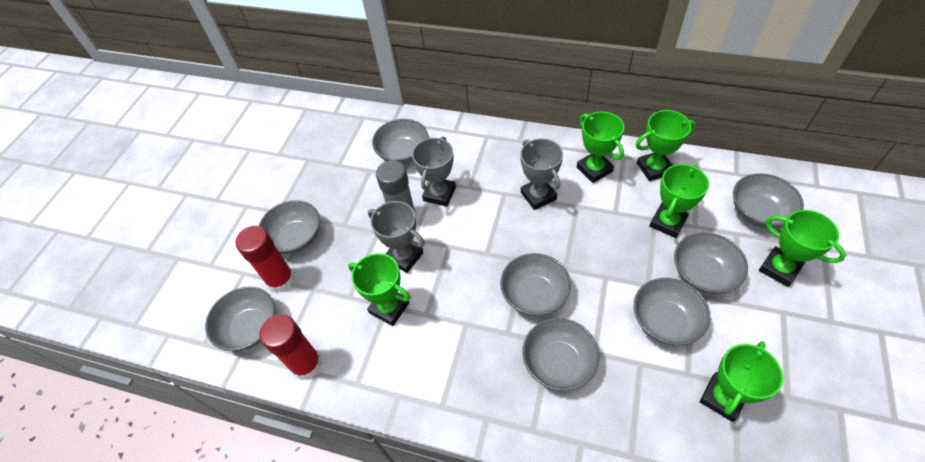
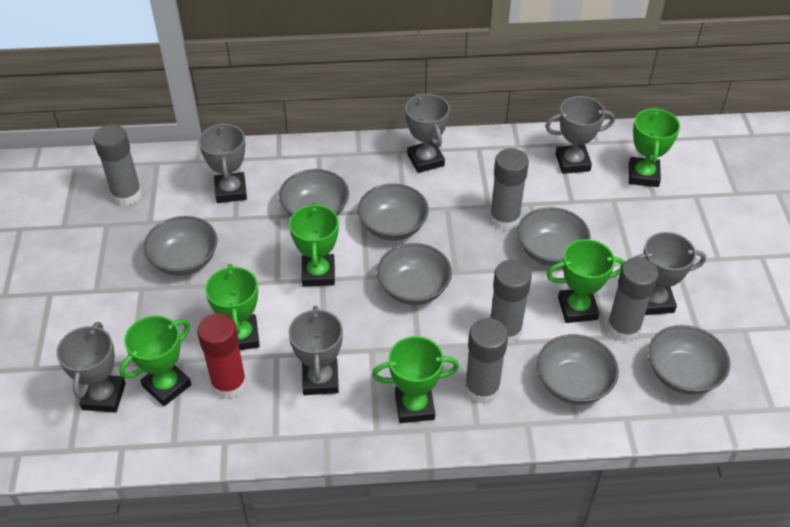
grey bowl: [205,287,275,351] [259,200,320,254] [372,119,428,164] [500,253,571,316] [522,318,600,391] [634,278,710,345] [674,232,748,294] [733,173,804,228] = 8 -> [143,216,218,276] [279,169,349,216] [357,184,429,241] [377,243,452,305] [517,207,590,266] [537,334,619,404] [648,325,730,395] = 7
grey glue stick: [376,160,417,218] = 1 -> [93,125,142,206] [465,318,508,404] [490,148,529,230] [491,260,532,345] [607,257,659,342] = 5
grey trophy: [368,201,425,273] [412,136,456,207] [520,138,563,210] = 3 -> [56,322,126,413] [199,123,247,203] [288,306,343,395] [405,94,450,173] [545,96,615,174] [633,232,706,315] = 6
red glue stick: [235,226,295,292] [260,314,322,380] = 2 -> [197,313,247,399] = 1

